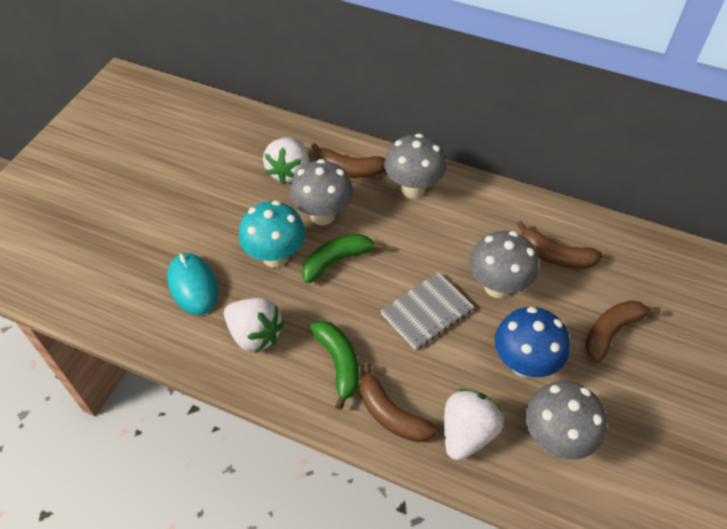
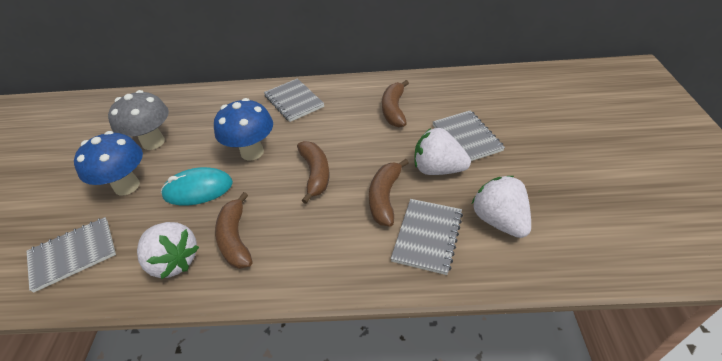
blue mushroom: [495,307,570,377] = 1 -> [74,131,143,196] [214,98,273,161] = 2
green banana: [302,234,384,283] [310,321,359,410] = 2 -> none = 0
grey mushroom: [290,159,353,225] [384,134,446,199] [469,231,539,298] [525,381,607,460] = 4 -> [108,90,169,150] = 1
grey notebook: [381,272,474,350] = 1 -> [27,217,116,293] [264,78,324,122] [391,199,463,275] [433,110,505,161] = 4
turquoise mushroom: [239,200,305,268] = 1 -> none = 0

